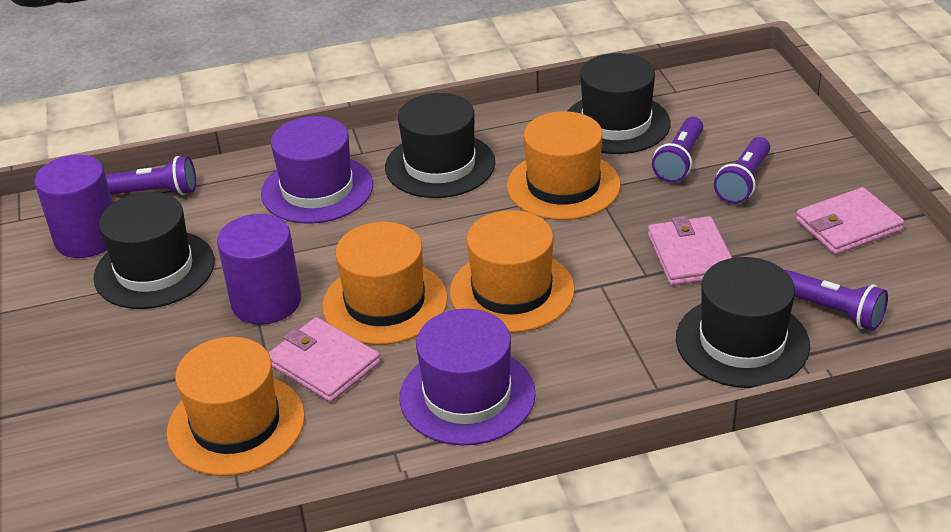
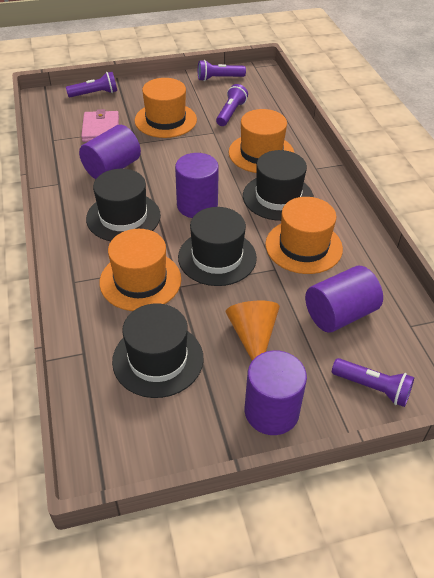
orange cone: none = 0 -> [226,301,280,361] = 1
pink wallet: [268,317,380,402] [648,216,732,286] [796,187,904,255] = 3 -> [81,109,119,142] = 1
purple cylinder: [34,155,113,258] [217,214,301,325] = 2 -> [79,125,141,179] [175,153,219,218] [245,350,307,435] [305,266,383,333] = 4
purple hat: [261,116,373,224] [399,309,536,445] = 2 -> none = 0

